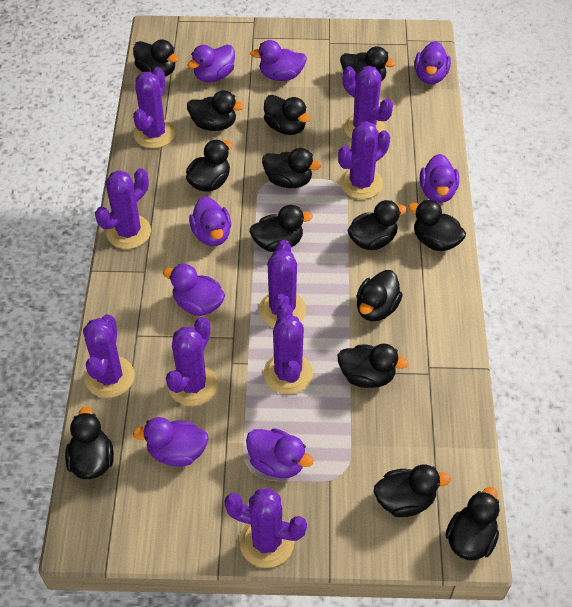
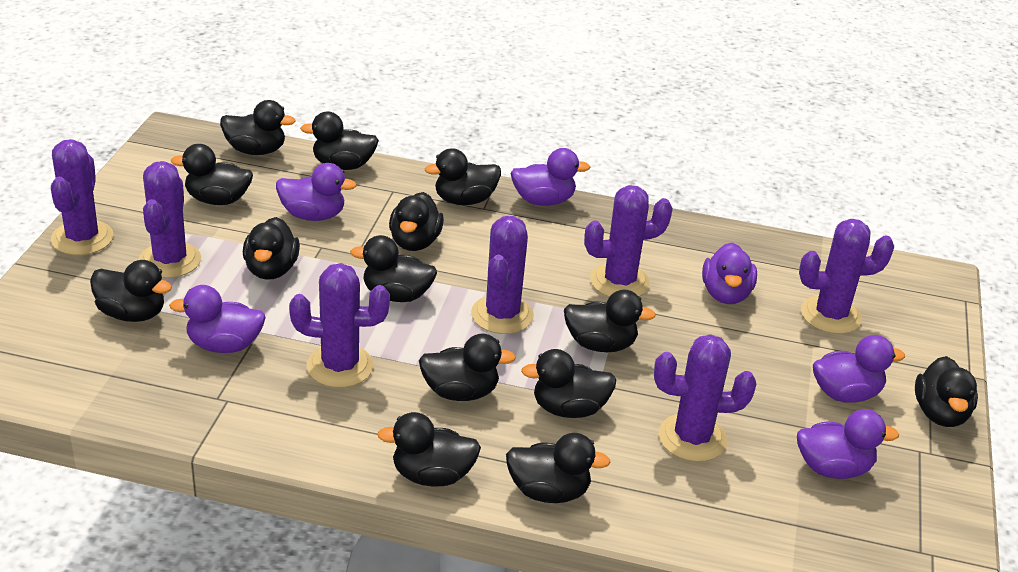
purple cactus: [83,314,135,398] [95,168,151,249] [133,67,175,148] [166,317,218,406] [224,488,307,568] [259,240,306,327] [264,303,313,394] [338,121,390,199] [343,66,393,139] = 9 -> [51,139,114,255] [139,161,201,278] [289,263,390,388] [471,216,534,334] [584,185,673,297] [654,334,756,462] [799,219,894,334] = 7
purple duck: [133,417,209,467] [163,264,225,316] [187,45,235,82] [189,196,231,246] [246,428,313,478] [250,40,307,81] [414,41,451,84] [420,154,459,203] = 8 -> [169,285,266,353] [276,163,357,221] [510,148,590,206] [702,242,757,304] [797,409,899,479] [813,335,905,403] = 6

